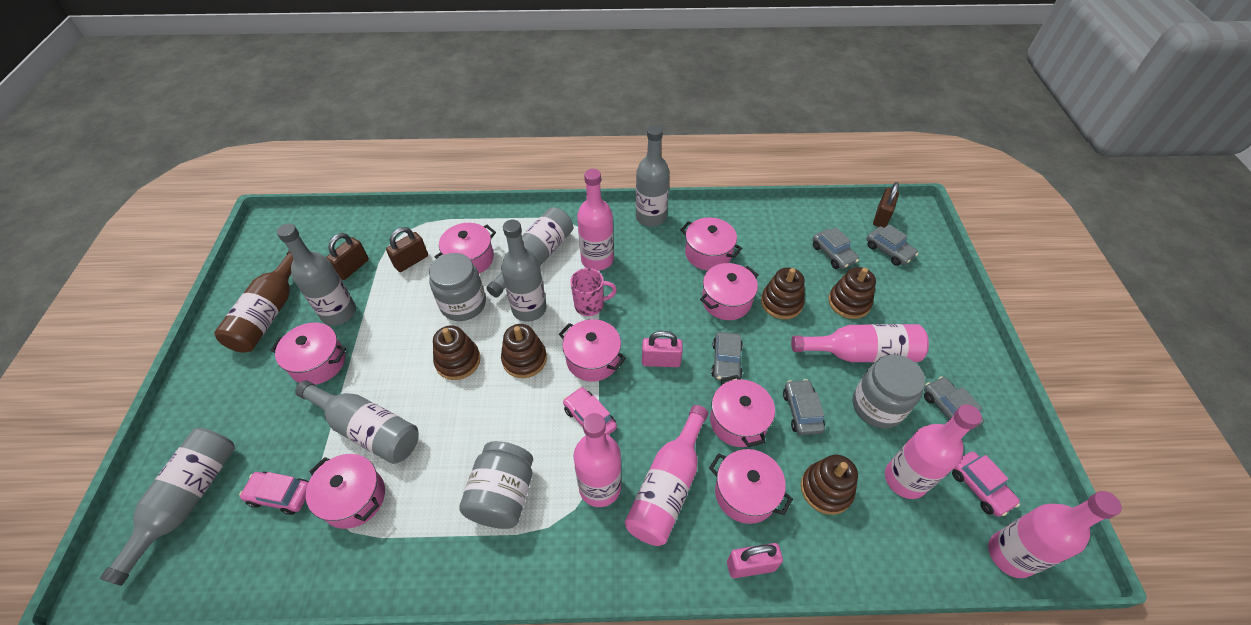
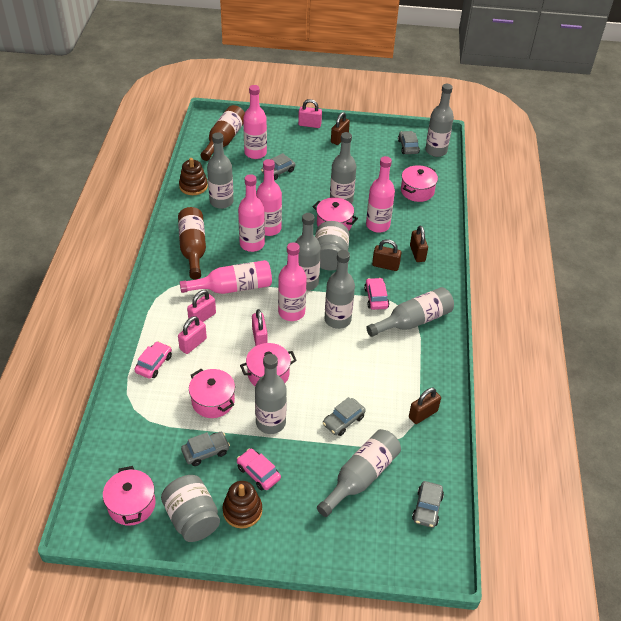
brown bottle: [214,251,294,353] = 1 -> [178,207,206,280] [200,105,245,161] = 2
brown padlock: [326,233,369,280] [386,227,428,272] [873,182,899,228] = 3 -> [331,112,350,145] [372,239,401,271] [409,388,441,424] [410,225,428,262] = 4
brown stacking toy: [433,326,481,380] [501,324,547,378] [761,267,805,319] [801,455,858,515] [828,267,876,319] = 5 -> [179,158,208,195] [223,481,262,528] = 2
grey bottle: [100,428,235,586] [277,224,356,326] [295,380,419,464] [486,207,573,297] [501,220,547,322] [636,125,670,227] = 6 -> [207,132,234,209] [255,354,287,434] [295,213,321,291] [317,429,401,517] [325,250,355,329] [330,132,356,204] [366,287,454,337] [425,84,454,157] = 8
grey jar: [429,253,486,321] [459,441,533,529] [853,354,925,428] = 3 -> [161,475,220,542] [315,221,349,271] = 2
pink mug: [570,268,617,316] = 1 -> none = 0
pink padlock: [642,331,683,367] [727,543,783,578] = 2 -> [178,316,207,354] [187,290,216,324] [252,309,268,346] [298,99,322,128] = 4
pink pot: [270,323,346,385] [306,454,385,529] [435,223,496,274] [559,319,626,382] [680,217,742,270] [700,263,758,320] [709,449,793,524] [710,375,775,447] = 8 -> [103,466,156,526] [189,369,235,418] [240,343,297,386] [313,197,358,231] [401,165,438,202] = 5

